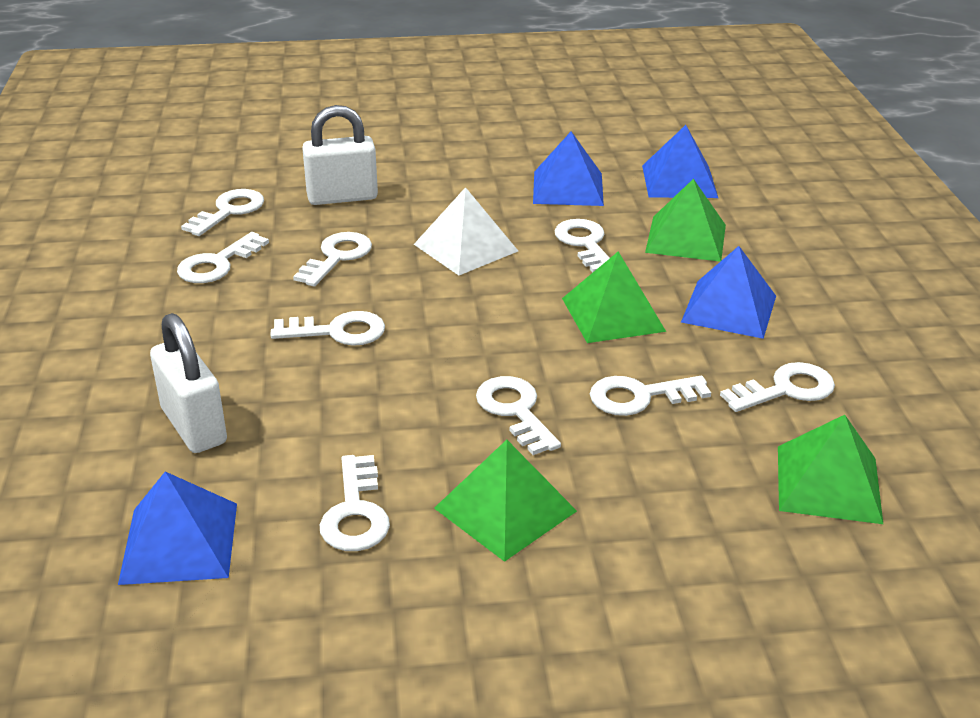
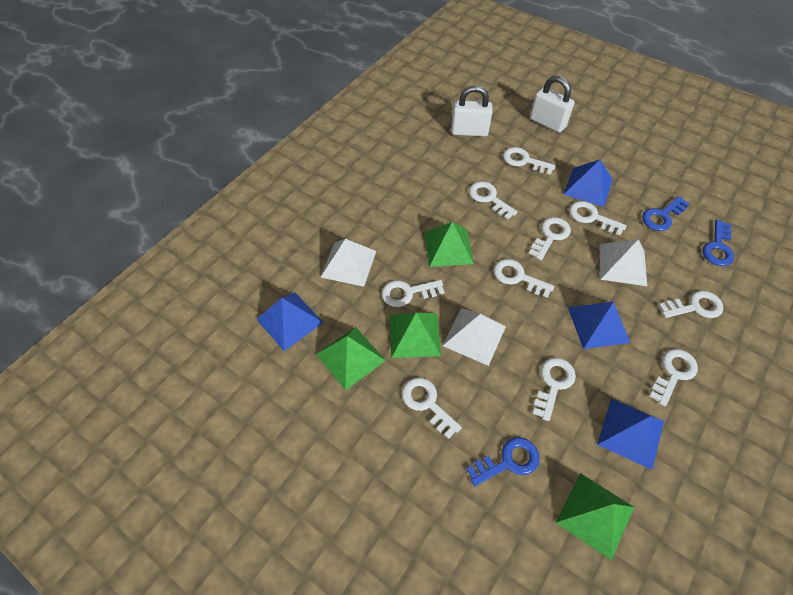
blue key: none = 0 -> [467,437,540,487] [642,196,689,231] [703,220,734,266] = 3
white key: [177,232,269,283] [181,189,264,236] [271,311,385,346] [293,232,372,287] [320,455,390,551] [476,376,561,455] [555,219,610,273] [590,376,711,416] [720,362,835,412] = 9 -> [382,280,444,307] [402,377,462,439] [469,181,518,220] [494,259,554,298] [503,147,556,175] [529,217,571,260] [532,358,576,421] [569,201,627,236] [649,349,698,406] [659,291,723,318] = 10
white pyramid: [414,187,518,275] = 1 -> [321,239,376,287] [443,308,506,366] [599,239,647,286] = 3

